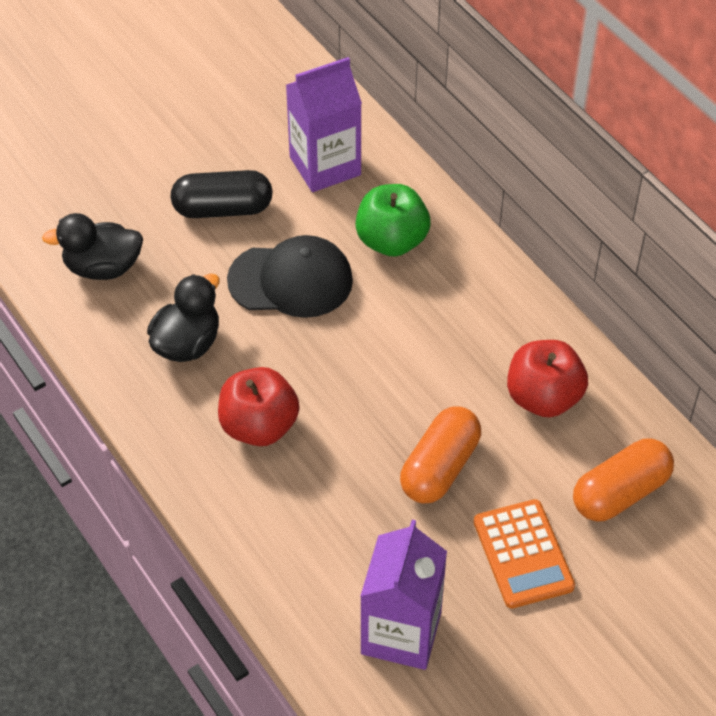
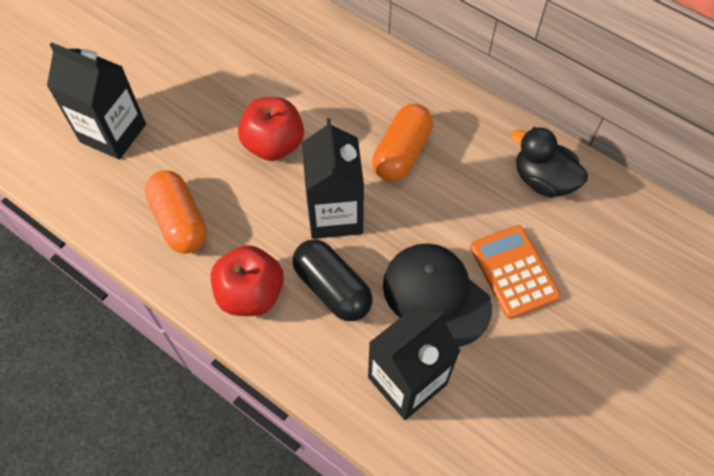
black carton: none = 0 -> [47,42,146,159] [302,118,364,239] [368,305,460,420] = 3
black duck: [42,213,143,280] [147,273,220,362] = 2 -> [511,127,588,198] = 1
green apple: [355,184,431,257] = 1 -> none = 0
purple carton: [286,57,362,192] [361,520,447,670] = 2 -> none = 0

